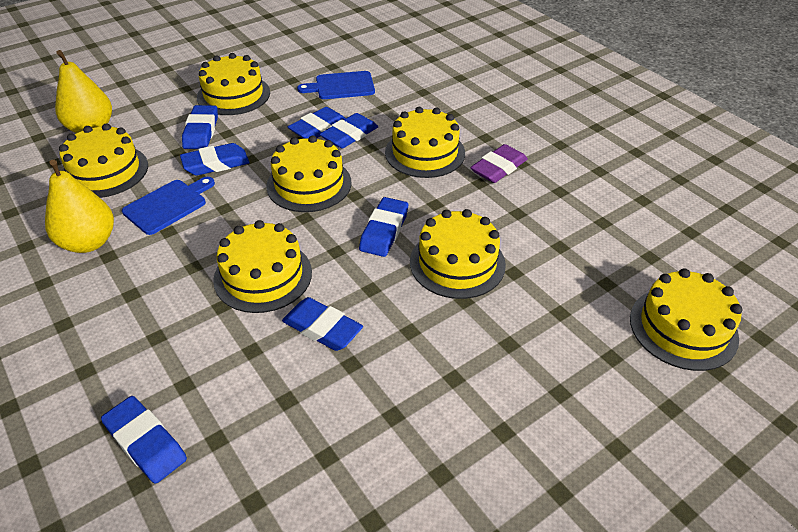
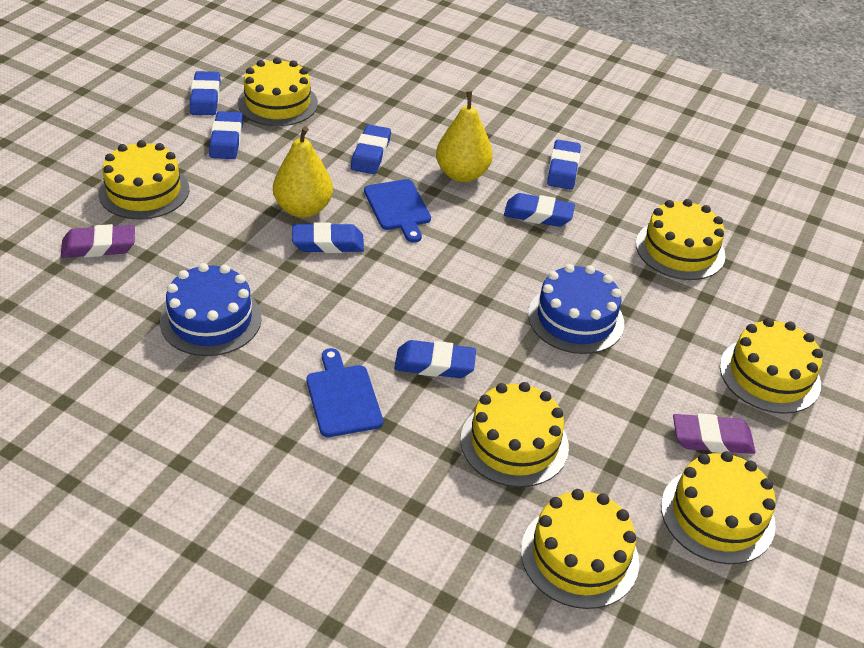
blue cake: none = 0 -> [160,263,262,356] [528,264,624,354] = 2
purple eraser: [470,144,528,183] = 1 -> [61,224,135,258] [673,413,756,454] = 2

